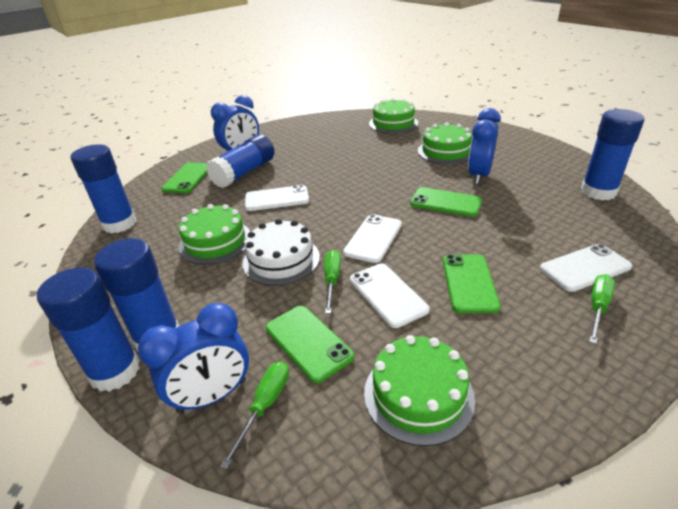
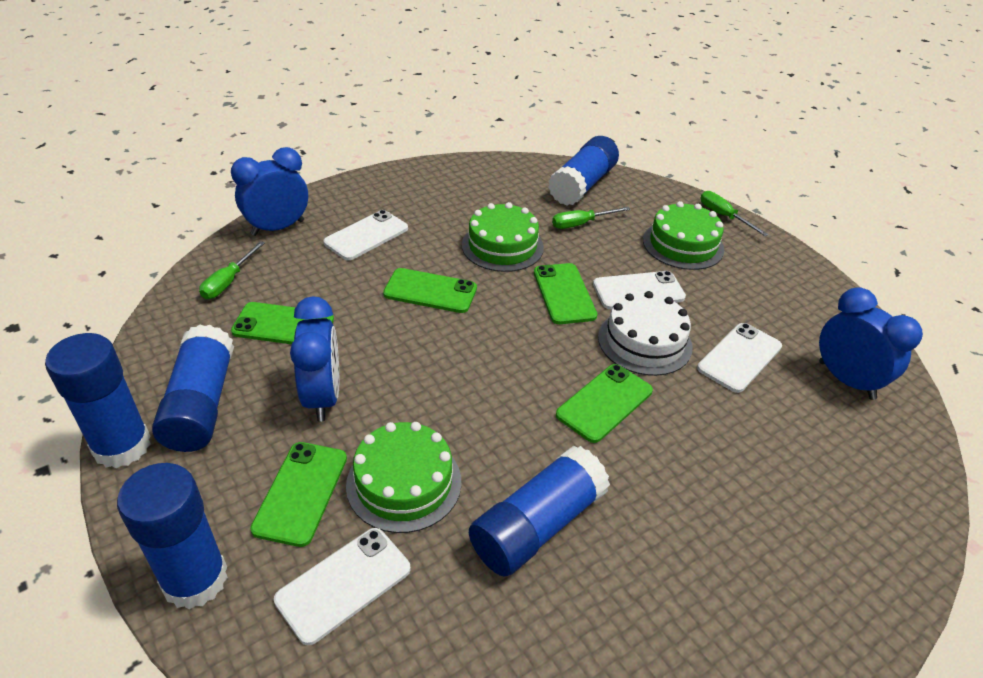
green cake: [178,204,250,265] [364,335,475,446] [369,98,418,133] [418,122,472,164] = 4 -> [346,422,461,533] [462,202,544,272] [643,201,724,270] = 3
green phone: [162,163,208,193] [266,306,354,383] [410,187,482,217] [443,254,500,313] = 4 -> [231,302,334,344] [250,442,347,547] [383,268,477,313] [534,263,597,324] [556,364,653,443] = 5

